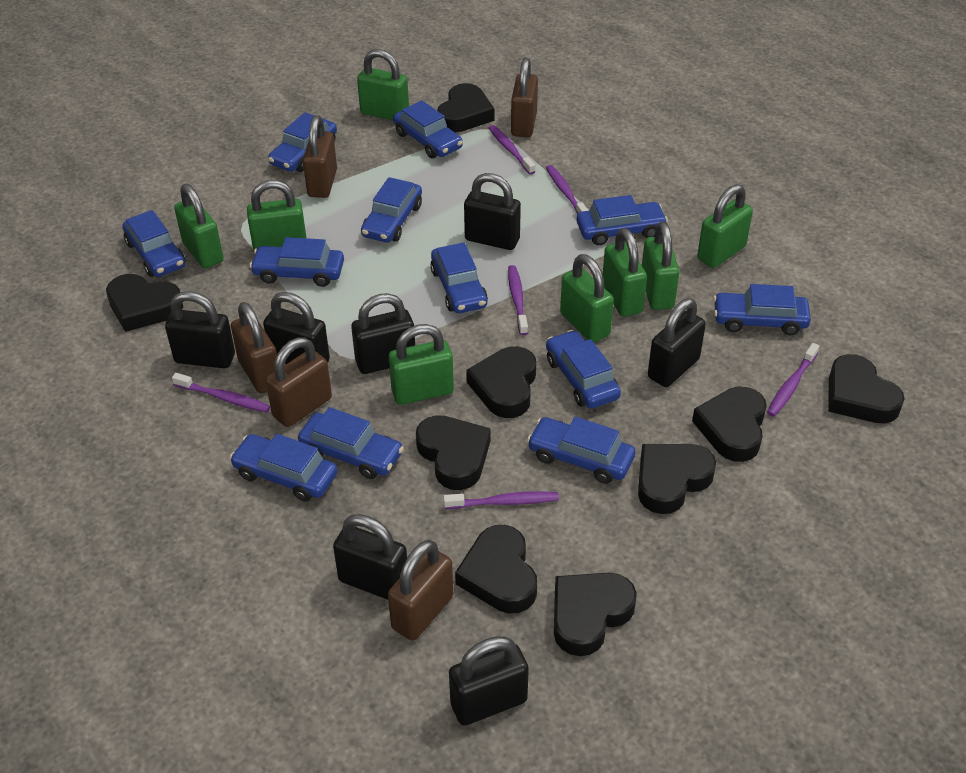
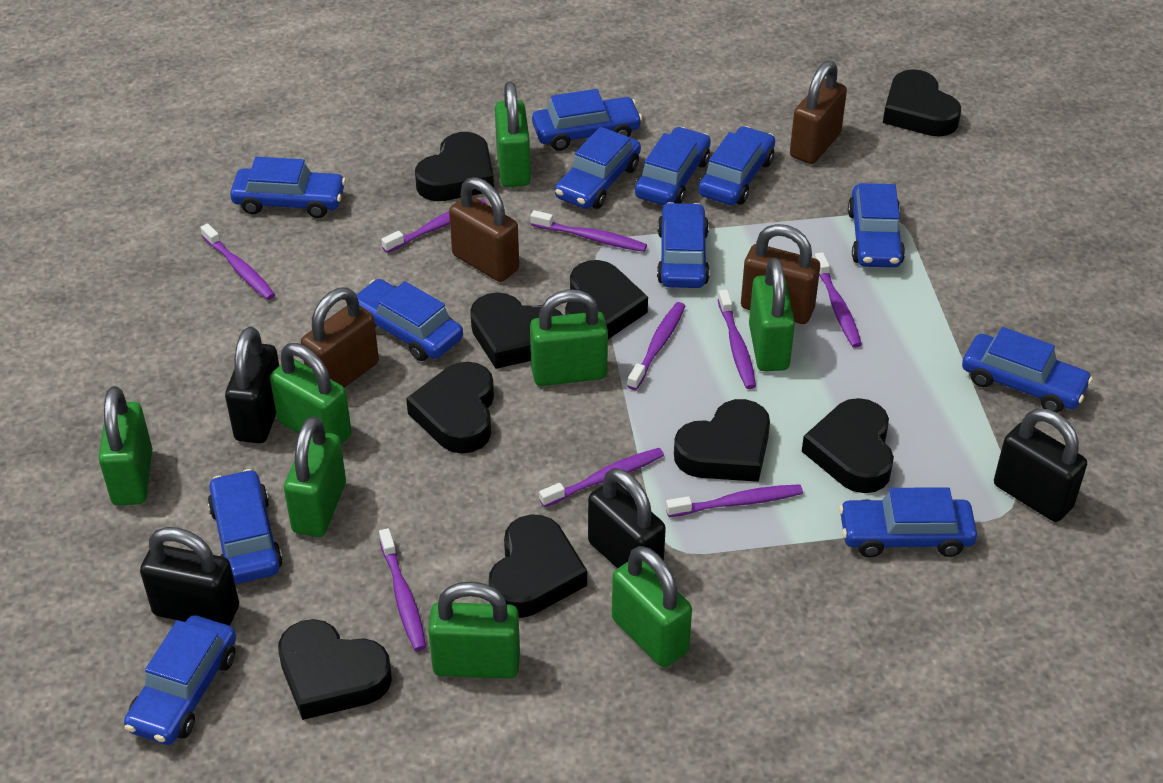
black padlock: [165,291,235,368] [263,292,330,364] [333,514,407,600] [351,293,415,374] [449,636,529,726] [464,173,521,250] [648,298,706,387] = 7 -> [140,527,239,626] [225,327,279,444] [588,468,666,568] [994,409,1087,522] = 4
brown padlock: [231,302,277,393] [266,337,332,427] [303,115,337,198] [388,540,453,641] [511,58,538,137] = 5 -> [301,287,379,388] [449,177,519,282] [741,224,820,324] [790,61,847,164] = 4
purple toothbrush: [172,373,270,413] [444,491,559,509] [488,125,536,174] [508,265,528,335] [546,165,588,214] [767,343,819,417] = 6 -> [200,223,275,300] [379,528,426,651] [381,199,487,253] [531,210,647,252] [539,448,664,507] [627,302,685,390] [666,484,803,517] [718,289,756,389] [815,252,862,348] = 9

